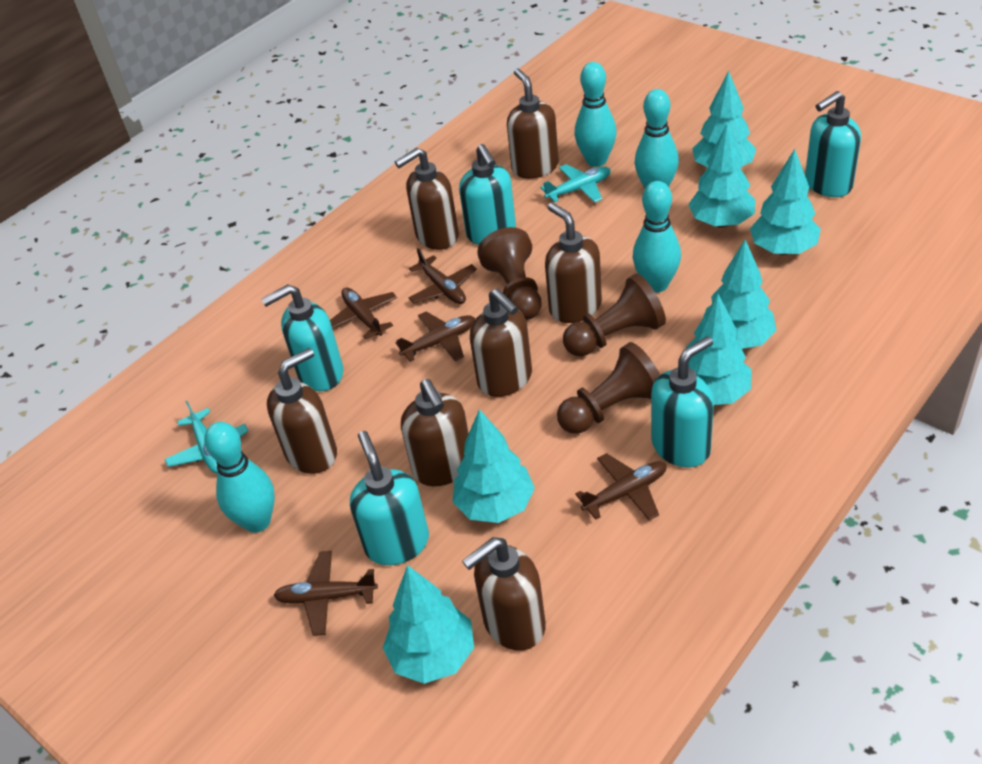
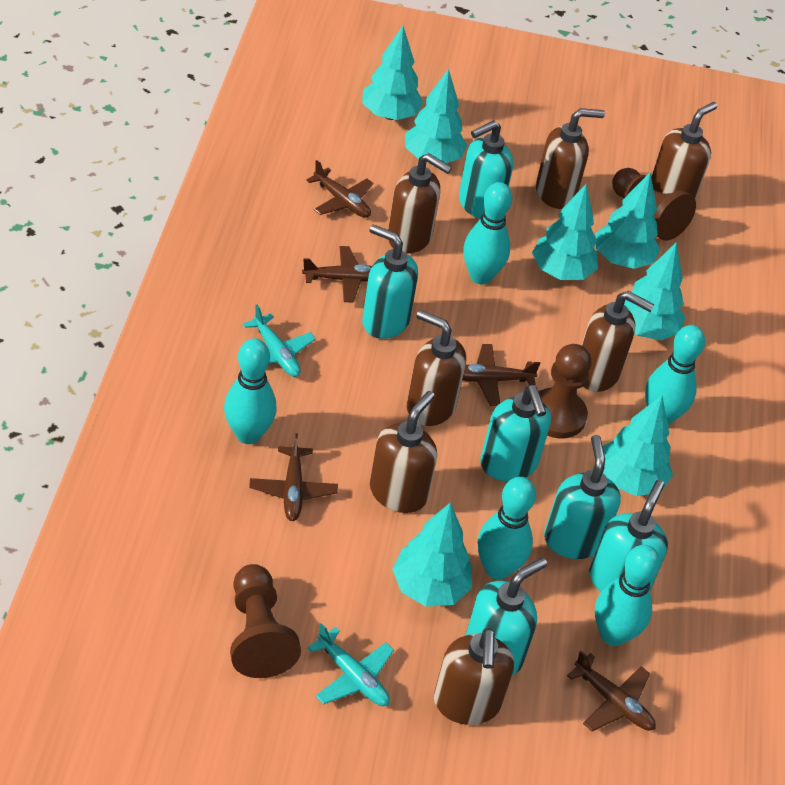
turquoise bowling pin: [204,422,275,533] [574,62,617,167] [633,181,681,293] [635,89,679,188] = 4 -> [224,338,277,444] [463,182,512,284] [478,477,536,580] [595,545,660,646] [645,325,705,425] = 5
turquoise soap dispenser: [261,284,343,391] [350,431,429,565] [459,144,516,245] [651,336,714,468] [805,91,861,197] = 5 -> [362,224,418,339] [459,120,513,219] [466,557,547,675] [480,385,551,481] [544,435,621,559] [589,480,668,592] = 6

